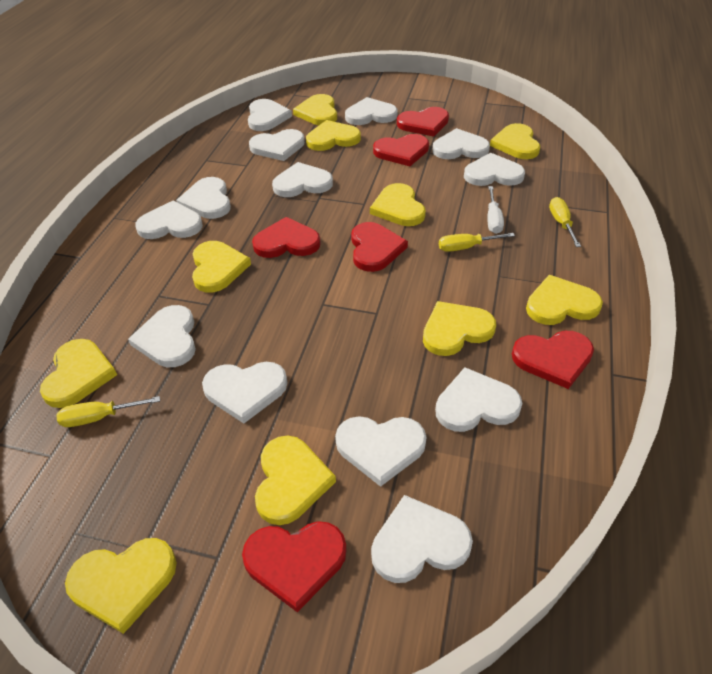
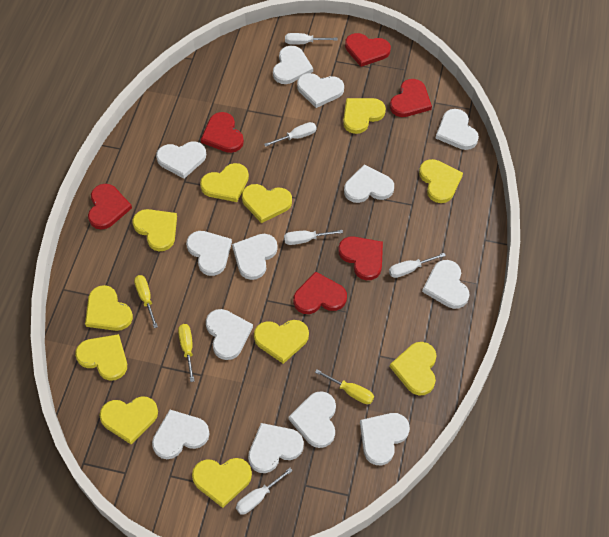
white screwdriver: [487,186,504,234] = 1 -> [236,468,293,514] [264,122,317,147] [284,230,343,245] [285,33,337,45] [389,253,446,278] = 5
yellow heart: [40,339,117,408] [65,538,177,634] [192,241,251,292] [255,436,336,525] [293,94,337,125] [306,120,361,151] [370,183,426,226] [423,301,496,356] [490,123,540,159] [526,275,603,325] = 10 -> [75,334,127,381] [85,285,133,331] [100,396,158,444] [133,209,177,251] [192,458,252,508] [200,163,249,202] [242,184,292,223] [254,320,309,364] [343,98,386,134] [390,342,437,396] [419,159,463,203] = 11

